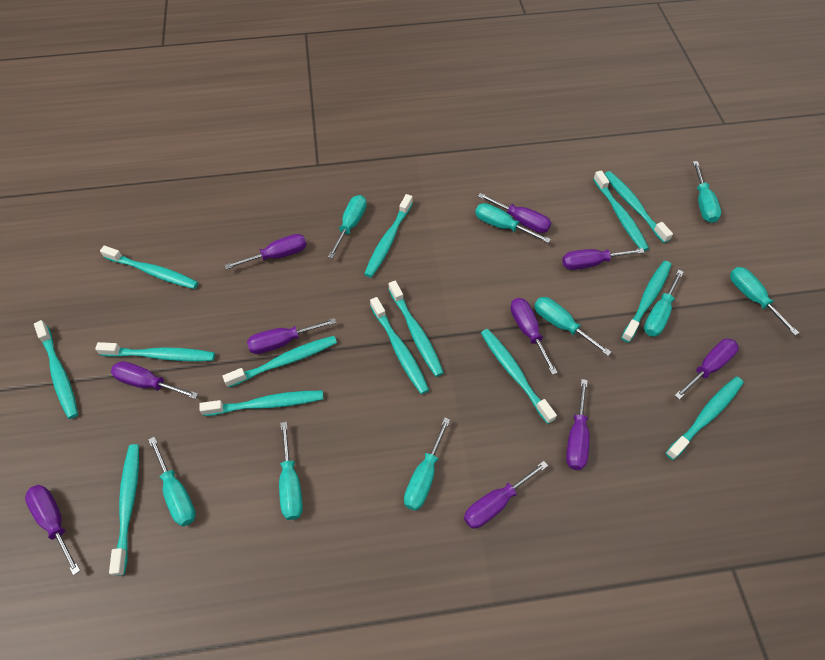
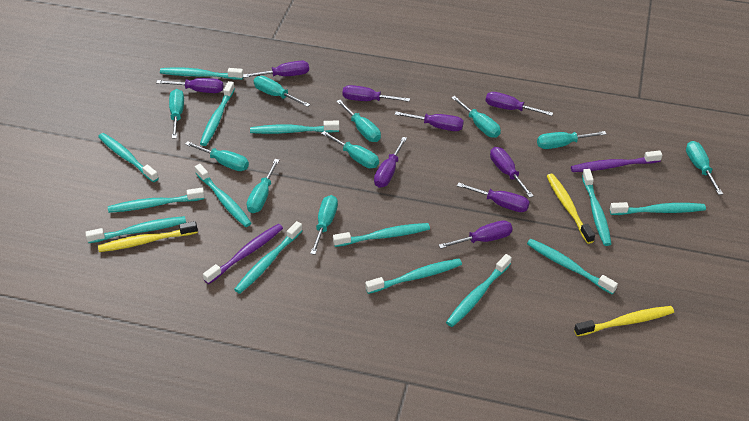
purple screwdriver: [25,485,80,575] [111,361,198,399] [225,234,307,270] [247,318,336,354] [464,461,548,529] [478,193,551,233] [510,298,558,375] [562,248,645,270] [566,379,589,470] [674,338,739,400] = 10 -> [156,78,223,93] [243,61,309,78] [342,85,410,102] [374,137,407,188] [395,111,464,131] [439,220,513,249] [457,182,530,212] [486,92,553,116] [490,147,534,198] = 9
purple toothbrush: none = 0 -> [203,224,283,284] [571,150,662,172] = 2
turquoise screwdriver: [148,437,196,526] [279,422,303,520] [328,195,367,259] [404,418,450,511] [475,203,551,243] [534,297,611,356] [644,269,683,337] [693,161,721,223] [730,267,799,335] = 9 -> [169,89,184,139] [185,141,249,171] [247,159,279,213] [254,76,310,107] [310,195,338,255] [321,131,379,168] [336,100,381,142] [451,96,501,138] [537,131,607,149] [686,141,723,195] = 10
yellow toothbrush: none = 0 -> [98,221,198,252] [547,174,595,244] [574,306,674,336] = 3

